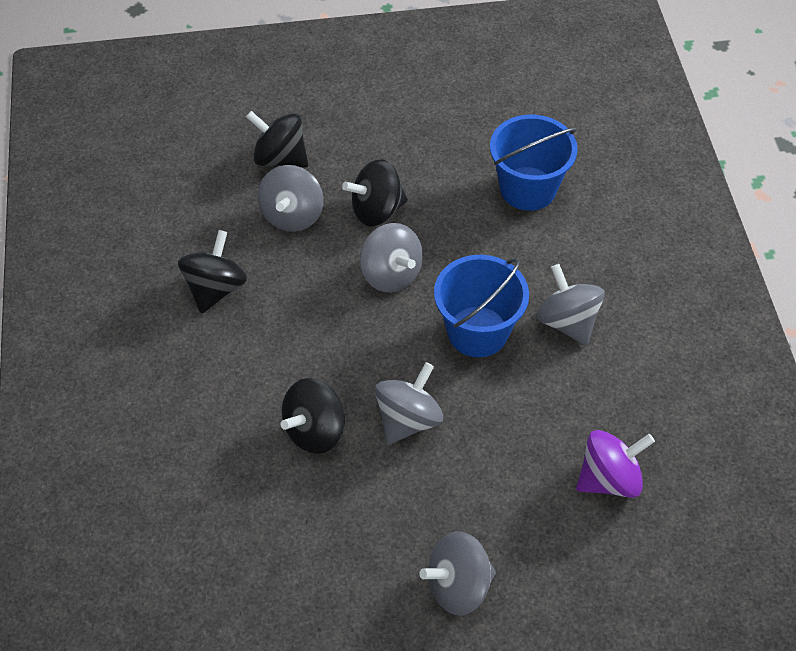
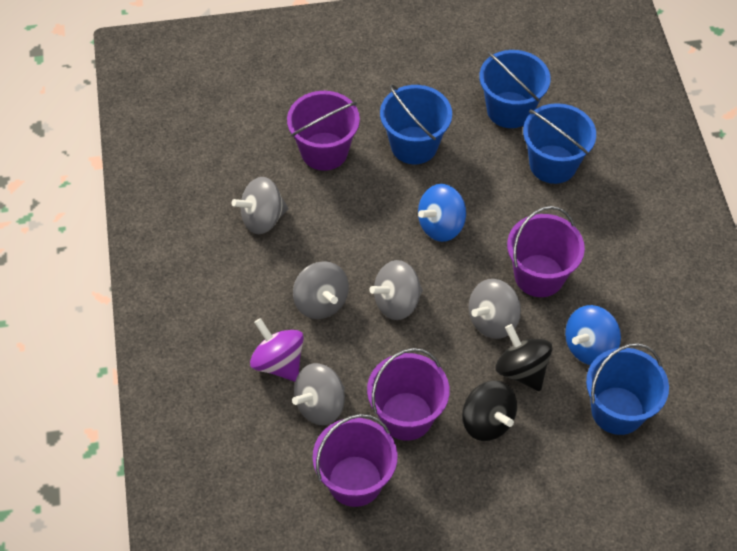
black spinning top: [178,230,247,314] [246,111,308,168] [281,378,345,454] [342,159,408,227] = 4 -> [462,381,517,441] [495,324,552,391] = 2
blue bucket: [434,255,529,357] [490,115,578,211] = 2 -> [380,85,452,164] [479,50,551,128] [523,103,596,184] [586,343,669,435] = 4
blue spinning top: none = 0 -> [418,184,466,242] [565,305,621,365] = 2
purple bucket: none = 0 -> [287,91,360,171] [313,414,398,507] [367,348,450,441] [507,206,585,297] = 4

